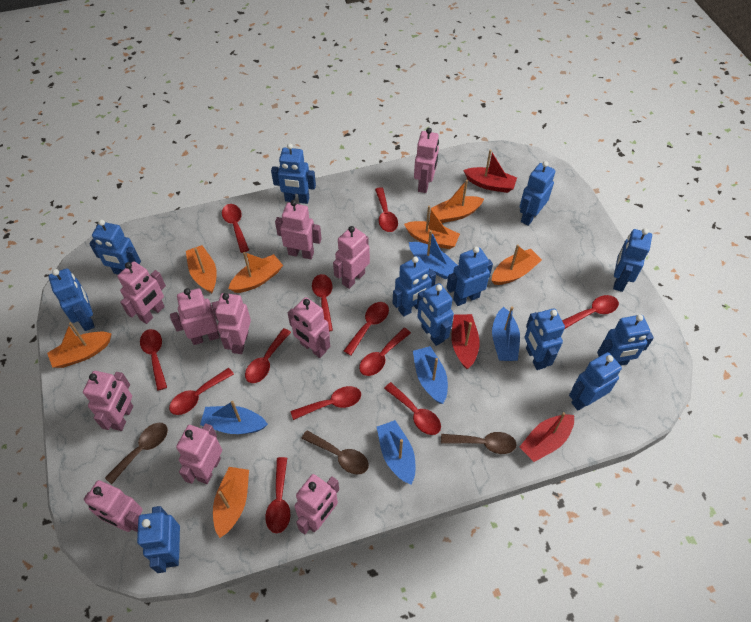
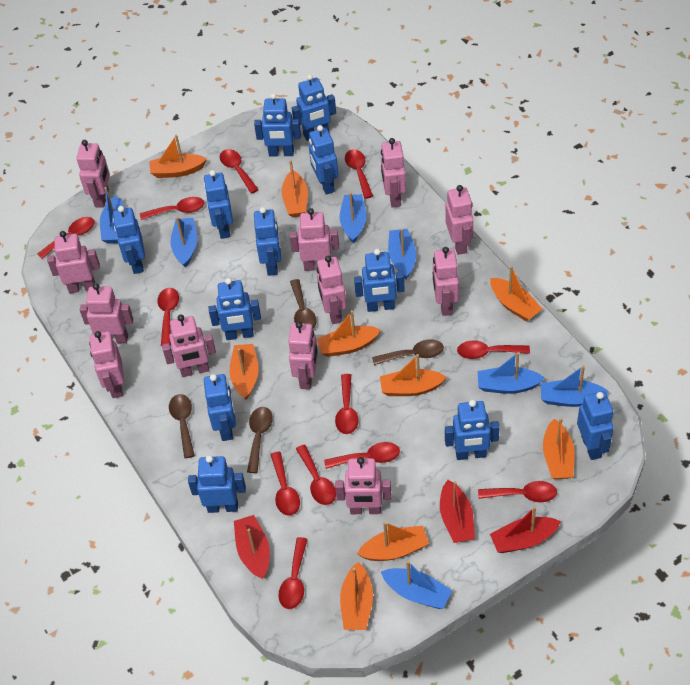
blue boat: [200,401,268,434] [377,420,415,485] [409,230,458,279] [413,346,448,404] [492,306,520,361] = 5 -> [100,187,125,244] [170,217,197,267] [339,192,366,243] [381,560,452,609] [388,228,416,279] [478,352,545,394] [541,365,609,407] = 7
brown spoon: [105,423,168,484] [301,430,369,475] [441,432,517,454] = 3 -> [169,394,195,458] [247,407,273,473] [290,279,317,329] [372,339,444,365] = 4
orange boat: [47,322,112,368] [186,245,217,293] [213,467,249,538] [228,252,283,293] [404,206,460,249] [431,180,484,223] [491,245,542,285] = 7 -> [149,135,207,178] [229,344,259,399] [282,160,308,217] [317,310,381,357] [340,562,373,630] [357,522,429,561] [380,354,447,396] [490,266,542,322] [543,418,575,479] = 9
pink robot: [83,371,133,431] [84,480,143,532] [117,261,166,324] [170,288,220,345] [176,423,222,484] [215,293,251,354] [275,200,322,259] [288,297,330,358] [294,474,339,534] [333,226,370,289] [414,128,439,193] = 11 -> [47,231,100,293] [76,140,110,208] [80,283,133,343] [89,331,124,398] [162,315,216,377] [288,322,318,389] [290,208,339,271] [317,256,347,324] [335,457,391,514] [381,138,406,207] [433,247,459,316] [446,185,474,255] = 12

